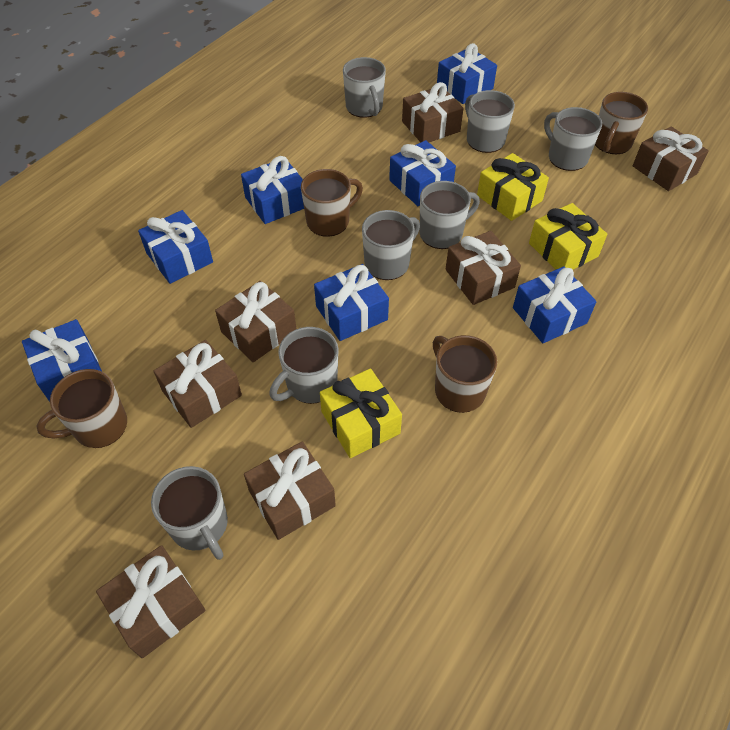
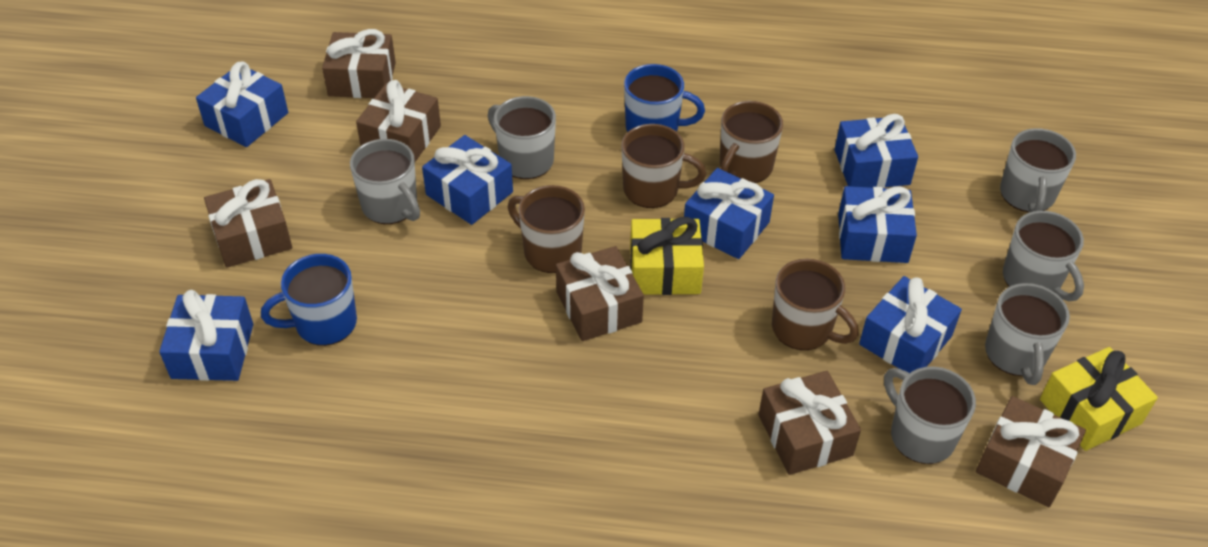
blue mug: none = 0 -> [261,254,357,346] [624,64,705,132] = 2
brown gift: [96,545,205,658] [154,340,242,428] [215,281,296,362] [244,442,336,540] [402,82,464,142] [446,231,521,305] [633,127,709,191] = 7 -> [204,179,292,268] [322,29,396,98] [356,80,441,162] [556,246,644,341] [758,371,861,475] [976,396,1086,507] = 6
grey mug: [151,466,228,560] [269,327,339,404] [343,57,386,118] [362,210,420,280] [419,181,480,249] [465,90,515,153] [544,107,602,171] = 7 -> [350,139,420,224] [488,96,556,179] [884,366,976,464] [985,283,1070,385] [1000,128,1076,213] [1003,211,1084,301] = 6
yellow gift: [320,368,402,458] [477,153,549,221] [529,203,607,270] = 3 -> [630,217,704,295] [1040,347,1158,451] = 2

